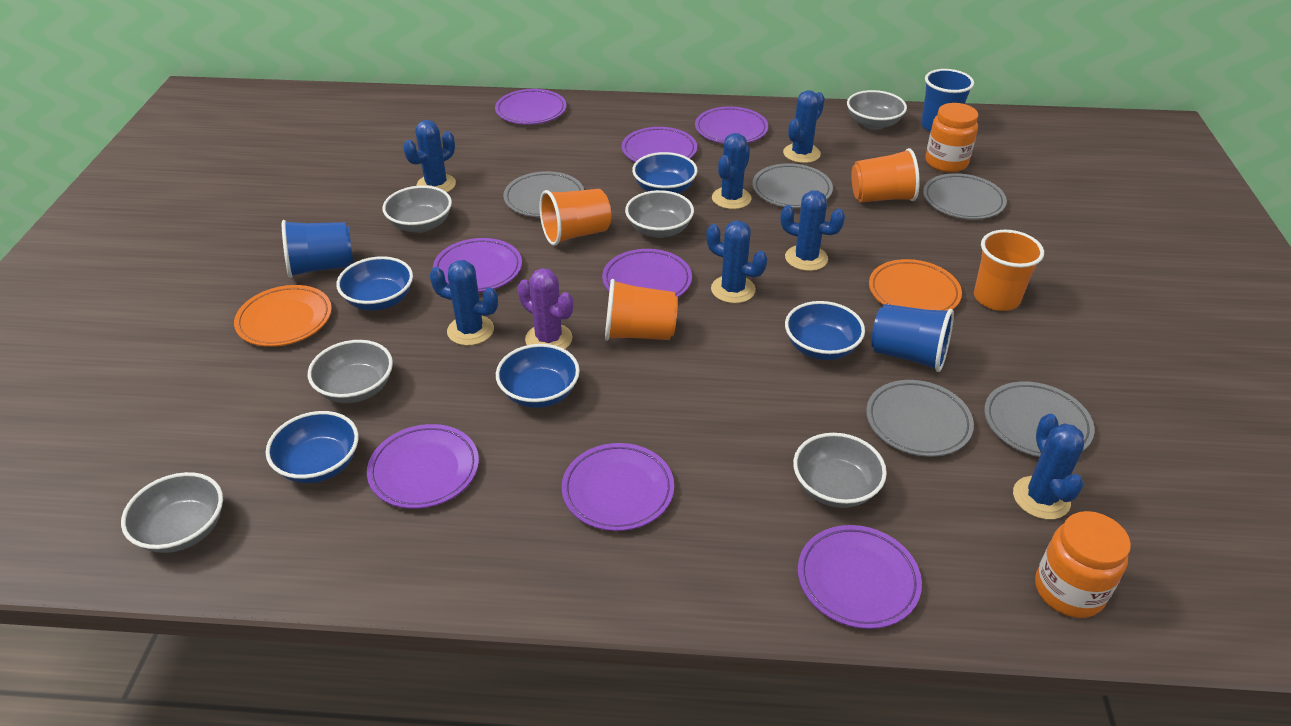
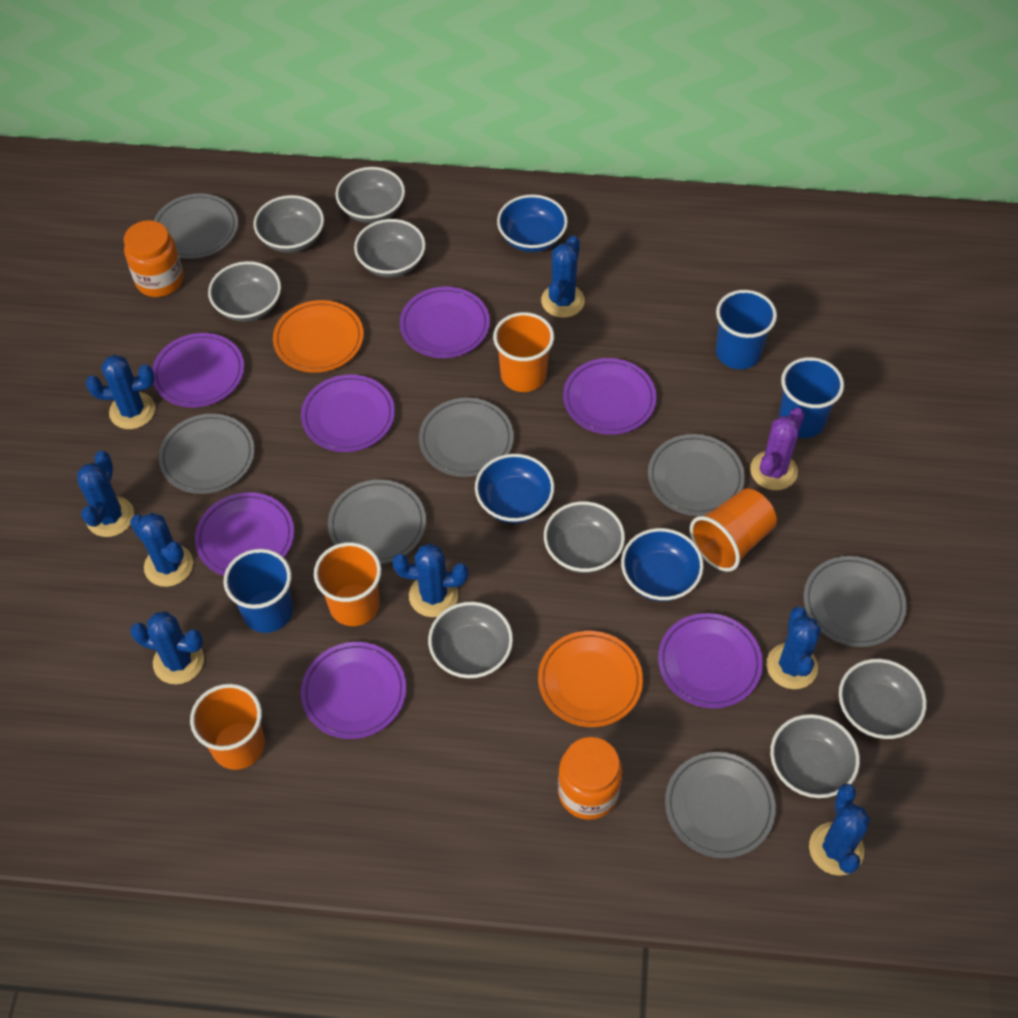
blue bowl: [266,411,359,483] [336,256,413,311] [496,344,580,408] [632,152,698,193] [785,301,865,360] = 5 -> [475,454,554,523] [497,195,568,252] [621,528,704,601] = 3
blue cactus: [403,120,456,192] [429,260,498,346] [706,221,767,303] [712,133,751,209] [780,190,845,271] [783,90,825,163] [1013,414,1084,520] = 7 -> [77,451,134,537] [86,355,155,429] [130,513,193,587] [130,611,204,684] [392,543,468,617] [541,235,585,318] [766,607,821,689] [809,784,870,876] = 8
grey bowl: [121,472,223,553] [308,340,393,403] [382,186,452,233] [625,190,694,238] [793,433,887,508] [847,90,907,130] = 6 -> [208,261,281,322] [254,195,324,253] [335,167,405,223] [354,219,426,277] [428,602,513,679] [544,501,625,573] [770,714,860,798] [839,659,927,739] = 8
grey plate: [503,171,584,217] [753,163,833,208] [866,380,974,457] [923,173,1007,219] [984,381,1094,457] = 5 -> [153,193,238,259] [159,414,255,494] [328,480,426,564] [419,398,514,477] [648,434,745,516] [665,752,776,858] [804,556,907,647] = 7
purple plate: [367,424,479,509] [433,238,522,292] [495,89,567,125] [562,443,674,531] [602,249,692,297] [622,127,697,162] [695,107,768,144] [798,525,922,629] = 8 -> [152,333,244,407] [195,492,294,576] [301,374,395,452] [301,642,406,739] [400,287,490,358] [563,358,656,435] [658,613,763,708] = 7

